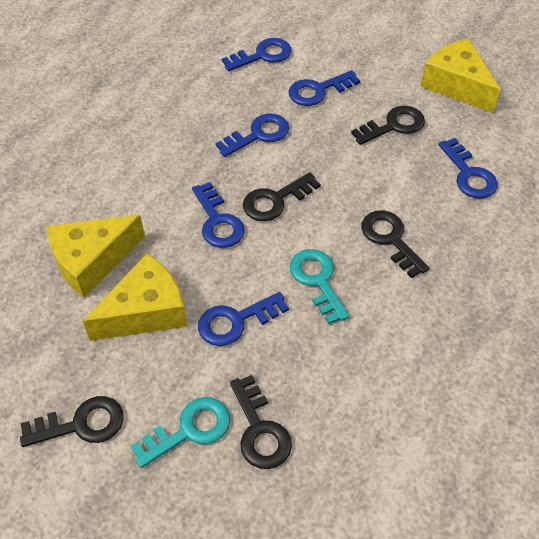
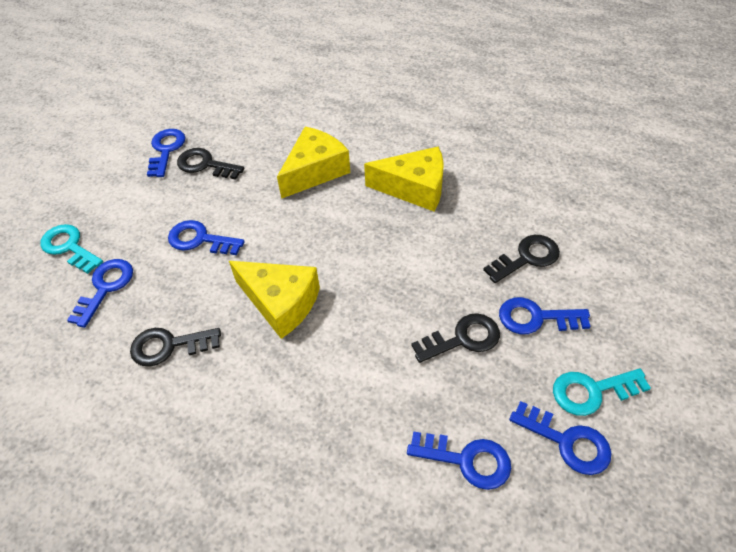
black key: [20,396,124,447] [230,375,292,469] [243,172,321,221] [351,106,425,145] [361,210,429,278] = 5 -> [130,328,221,367] [177,148,244,180] [411,313,500,363] [483,235,560,283] = 4

